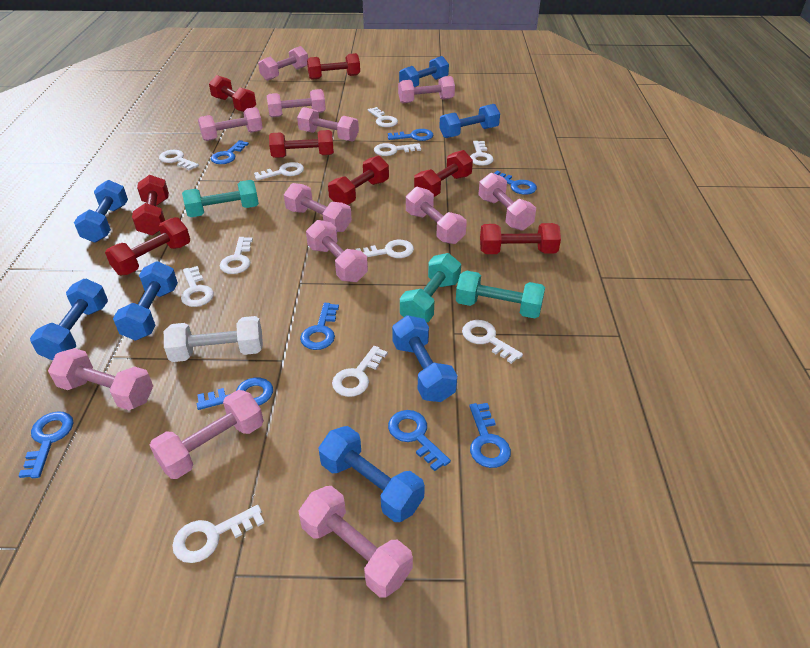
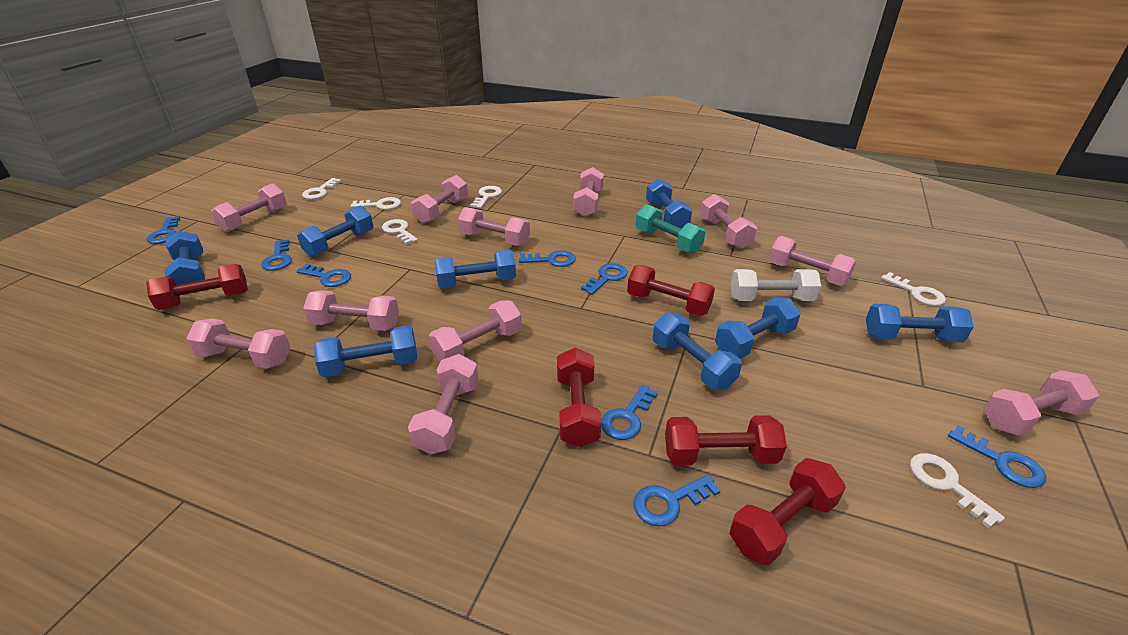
blue dumbbell: [30,279,108,361] [74,180,128,243] [113,261,178,341] [318,426,425,522] [392,315,457,402] [399,56,449,87] [439,104,500,138] = 7 -> [165,231,205,285] [297,206,374,257] [314,326,417,378] [435,250,516,288] [646,179,692,229] [653,312,742,390] [715,298,801,358] [866,304,974,342] = 8
pink dumbbell: [48,348,153,410] [150,390,264,479] [198,107,263,141] [258,46,308,81] [267,89,326,117] [284,183,352,232] [297,107,359,142] [299,486,413,598] [306,220,368,282] [398,76,455,103] [406,187,467,244] [478,173,536,231] = 12 -> [186,319,290,369] [211,184,287,232] [303,290,399,331] [408,354,479,455] [411,175,468,224] [429,300,522,363] [458,207,530,246] [573,167,604,217] [700,194,757,249] [769,236,856,286] [983,371,1100,436] = 11
red dumbbell: [105,217,190,275] [132,175,169,235] [209,75,256,112] [269,130,334,158] [307,53,360,80] [328,156,389,205] [414,150,473,197] [480,223,561,254] = 8 -> [146,264,248,310] [557,348,601,447] [627,265,715,316] [665,415,787,465] [730,458,846,565] = 5
turquoise dumbbell: [182,180,259,217] [400,253,461,323] [456,271,545,318] = 3 -> [636,204,705,254] = 1
white key: [159,150,199,171] [172,505,264,563] [181,266,214,307] [220,237,253,274] [254,162,304,180] [332,346,388,397] [355,240,414,258] [368,107,398,127] [374,143,421,156] [462,320,523,364] [470,141,494,166] = 11 -> [302,178,341,200] [350,197,401,210] [382,219,418,245] [470,186,502,209] [881,272,946,306] [910,453,1005,528] = 6

